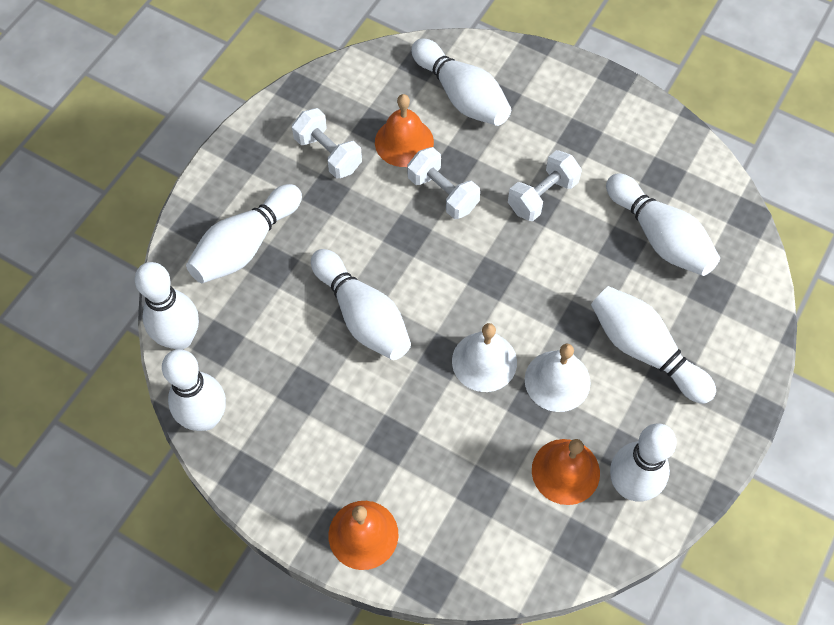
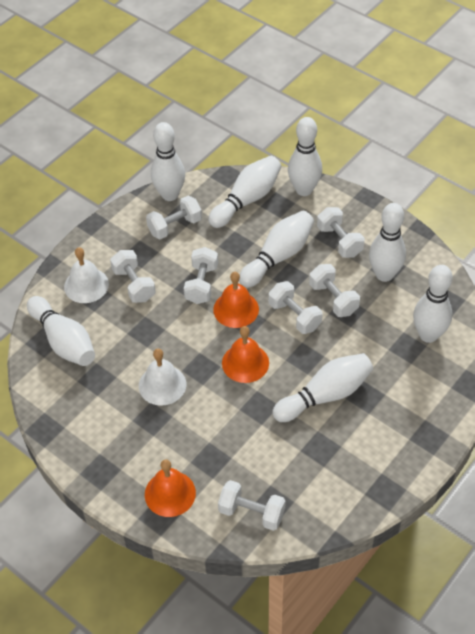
white dumbbell: [292,108,362,179] [407,147,480,219] [508,150,582,221] = 3 -> [110,250,156,303] [146,196,202,239] [184,247,218,304] [218,480,286,531] [269,281,323,334] [309,264,360,317] [317,207,365,258] = 7

